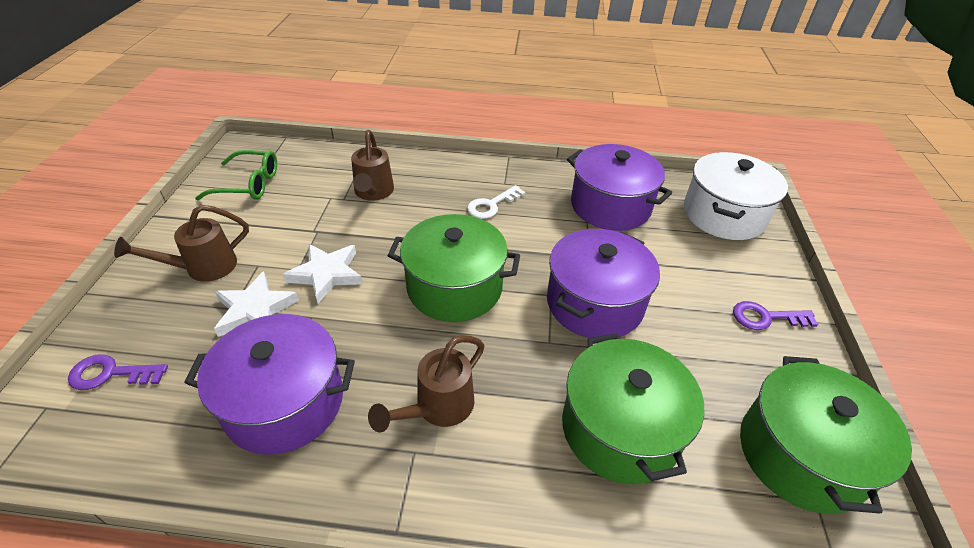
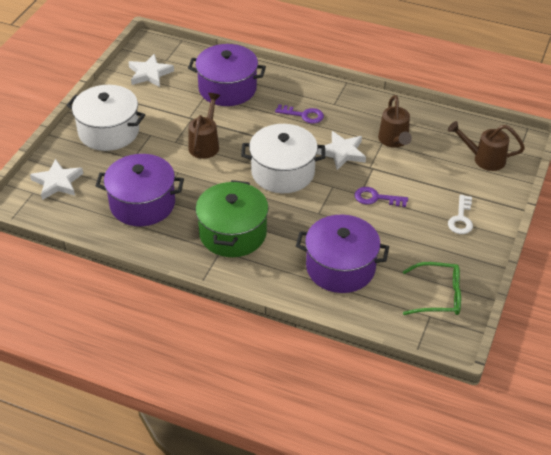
green pot: [387,214,520,322] [562,333,704,484] [740,356,912,514] = 3 -> [195,180,269,257] = 1
white pot: [684,152,788,240] = 1 -> [66,85,145,151] [241,124,325,193] = 2
white star: [214,271,299,337] [283,244,363,304] = 2 -> [30,159,83,200] [128,54,174,87] [317,131,366,170] = 3

